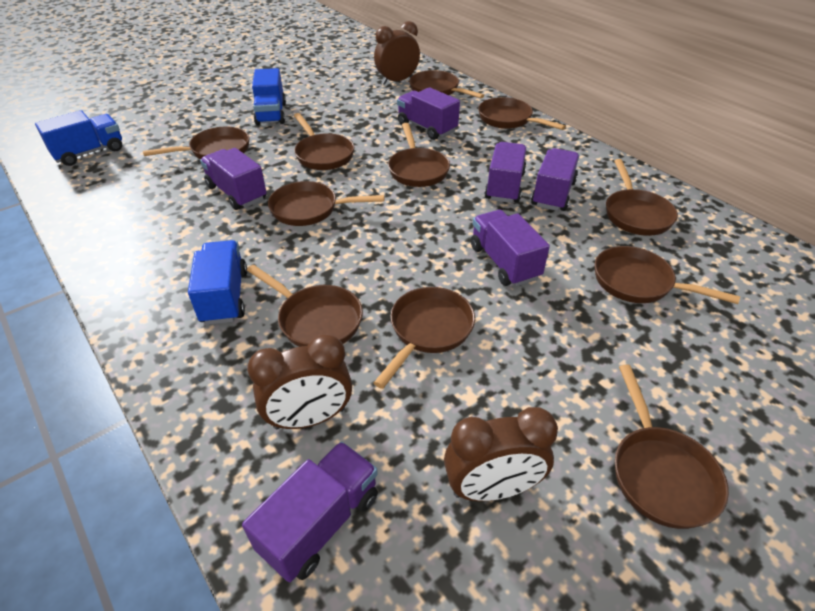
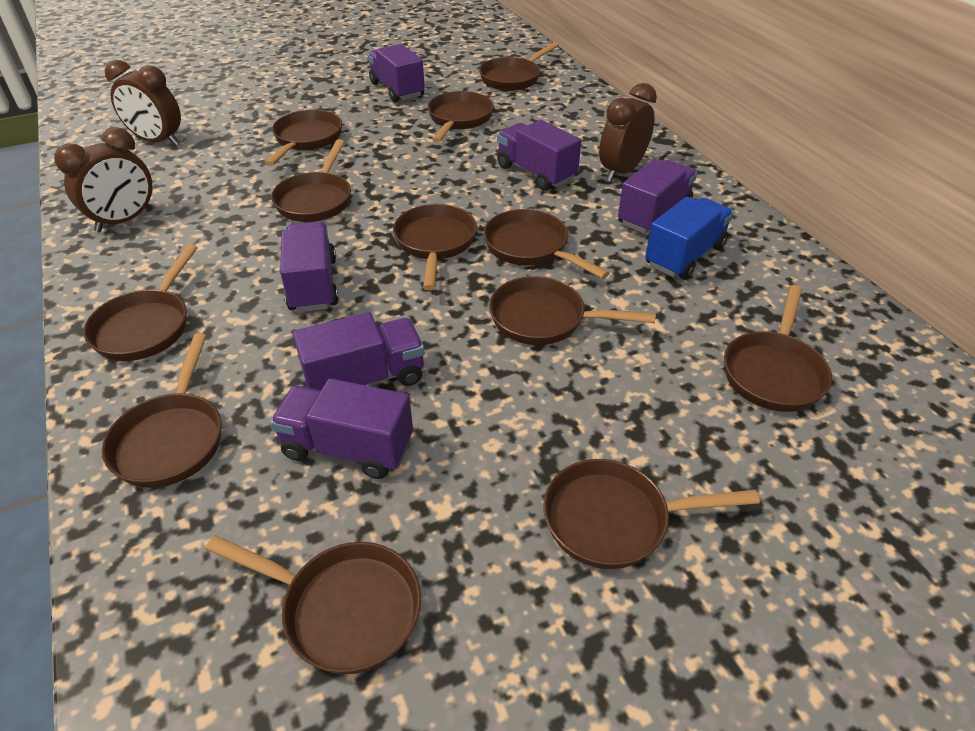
blue truck: [35,110,122,166] [188,240,247,325] [252,68,286,126] = 3 -> [645,197,734,280] = 1
brown pan: [143,127,249,159] [247,265,363,347] [268,181,385,226] [294,113,354,170] [374,287,475,389] [388,123,450,187] [409,70,484,99] [478,97,566,130] [595,246,740,304] [606,159,678,236] [615,364,729,529] = 11 -> [83,244,198,361] [102,333,221,488] [205,535,421,674] [265,110,342,166] [271,139,351,222] [393,204,477,290] [427,91,494,143] [479,42,559,91] [484,209,609,279] [489,276,656,345] [543,459,760,569] [724,285,832,412] = 12

